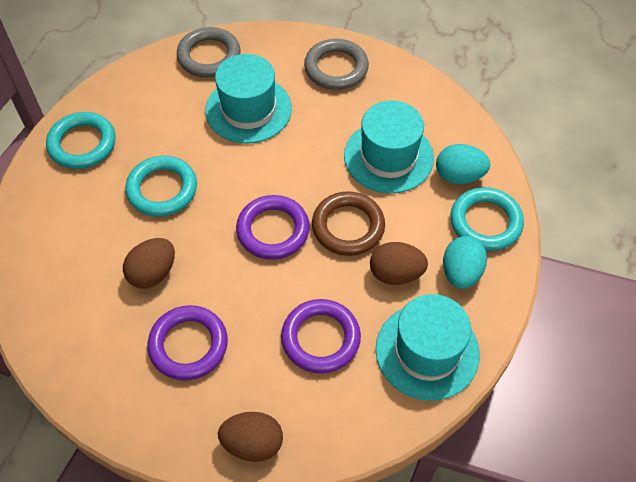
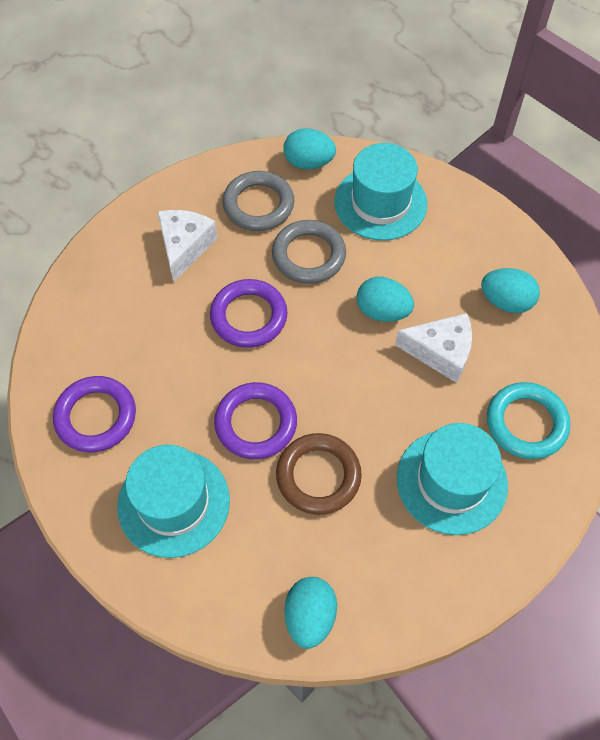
brown egg: [123,238,175,288] [218,412,283,462] [370,242,428,285] = 3 -> none = 0
turquoise egg: [436,144,491,184] [443,236,487,289] = 2 -> [283,128,336,169] [285,577,337,649] [357,277,414,322] [481,268,540,313] = 4
turquoise ring: [46,112,116,169] [125,156,197,217] [450,187,524,251] = 3 -> [487,382,570,459] = 1
white cheese: none = 0 -> [157,210,218,282] [395,313,472,383] = 2

